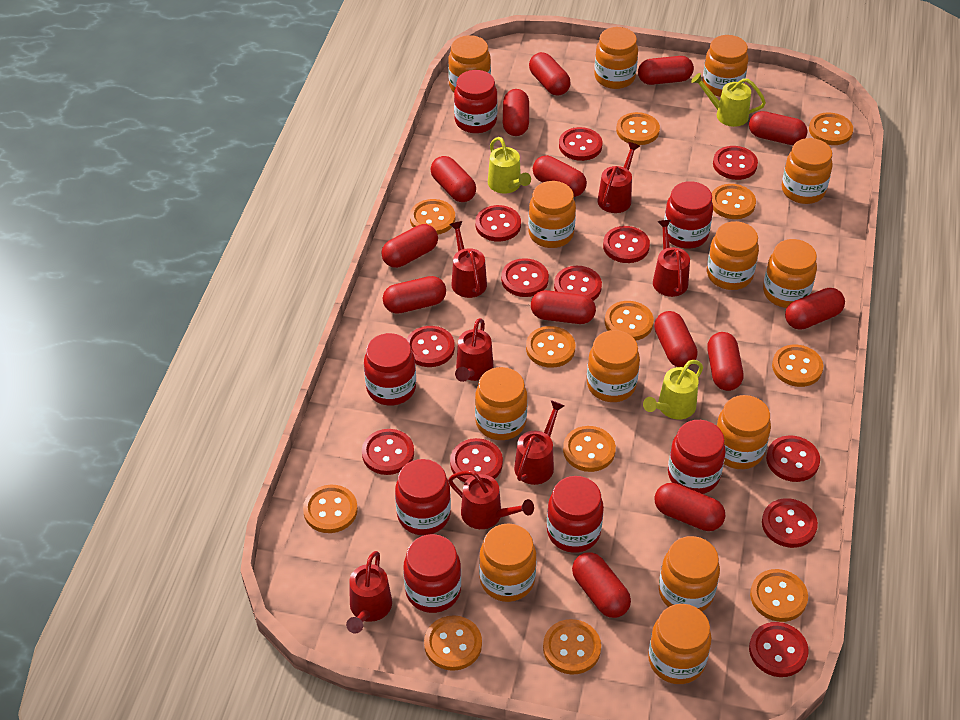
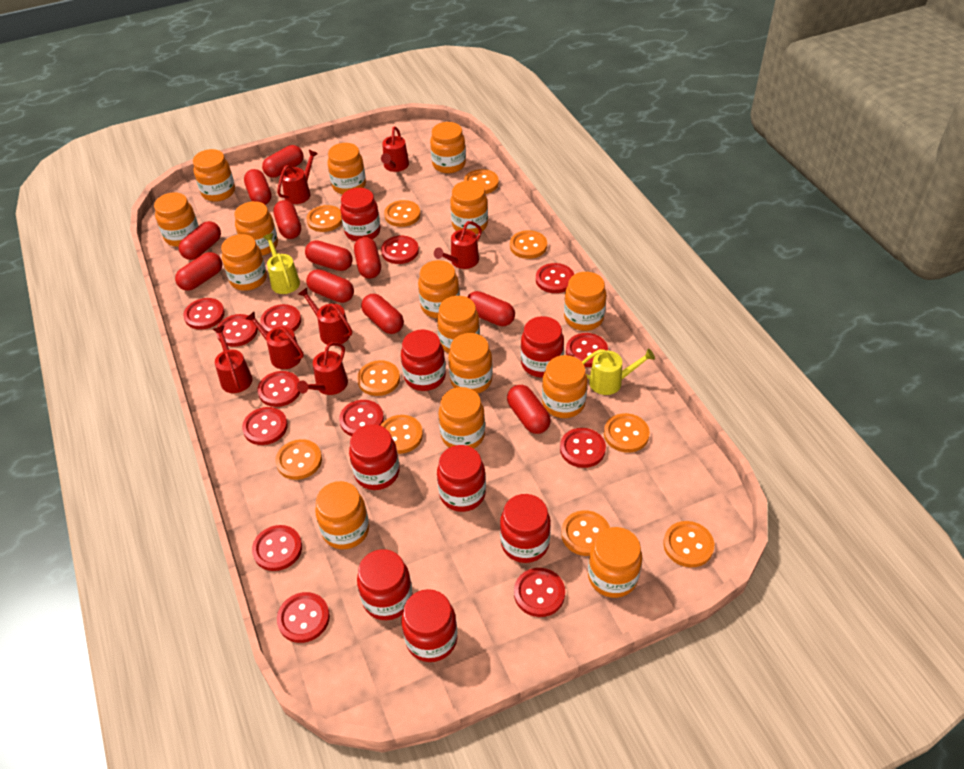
orange button: [303,485,358,533] [410,199,455,235] [424,615,482,671] [526,326,575,368] [543,619,601,674] [563,426,616,472] [605,301,654,341] [616,112,660,145] [712,184,756,219] [750,569,808,622] [772,345,823,387] [809,112,853,145] = 12 -> [275,439,322,480] [306,205,342,232] [357,360,400,396] [380,415,423,454] [384,200,420,227] [464,169,499,194] [510,230,547,259] [561,510,610,556] [604,413,650,453] [663,521,714,567] = 10
orange jar: [448,35,491,92] [475,367,527,440] [479,523,537,602] [528,181,576,248] [587,330,640,402] [594,27,638,89] [648,604,712,684] [659,536,720,611] [702,35,748,97] [707,221,759,290] [716,395,771,469] [763,239,817,308] [782,138,833,204] = 13 -> [154,192,199,247] [193,149,235,202] [221,234,267,291] [234,201,278,256] [315,481,369,549] [328,143,366,195] [418,260,460,318] [430,122,466,173] [437,296,480,353] [438,387,485,449] [448,333,493,394] [450,181,488,234] [542,355,588,418] [564,272,606,331] [588,527,642,598] = 15
red button: [362,429,414,475] [406,326,455,367] [450,438,503,483] [475,205,521,242] [501,258,549,297] [554,266,602,301] [559,127,603,161] [603,226,650,263] [713,146,758,180] [749,622,809,677] [762,498,818,548] [766,435,820,482] = 12 -> [183,298,225,330] [216,314,258,347] [242,407,288,445] [252,525,302,571] [257,371,300,407] [260,304,301,332] [277,592,330,643] [339,400,384,436] [381,236,419,264] [514,568,565,617] [536,263,574,293] [560,428,606,468] [566,333,608,367] = 13
red capsule: [381,224,438,268] [383,276,446,314] [430,156,476,202] [503,89,529,136] [529,52,571,96] [531,290,596,324] [533,155,587,197] [572,552,631,618] [638,56,694,85] [654,311,698,367] [654,483,725,531] [707,332,743,391] [749,111,807,145] [785,288,845,329] = 14 -> [175,252,222,291] [179,221,221,260] [244,169,272,205] [262,145,304,178] [273,200,301,239] [305,240,353,271] [306,269,354,303] [354,237,381,279] [361,294,404,334] [467,291,515,326] [507,385,551,434] = 11
red jar: [364,333,416,406] [395,459,451,535] [403,534,461,613] [454,70,498,133] [547,476,604,553] [664,181,713,249] [668,420,726,494] = 7 -> [340,188,381,242] [349,425,400,490] [357,549,413,620] [401,329,446,391] [401,589,458,662] [437,445,486,512] [500,494,551,563] [521,316,564,378] = 8
yellow watering can: [488,137,531,194] [643,360,703,420] [691,73,766,127] = 3 -> [263,233,300,294] [582,349,655,395] = 2

